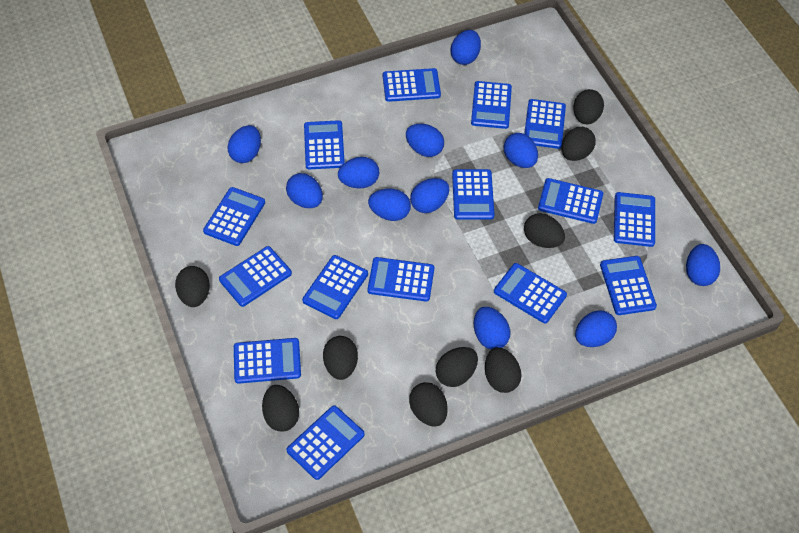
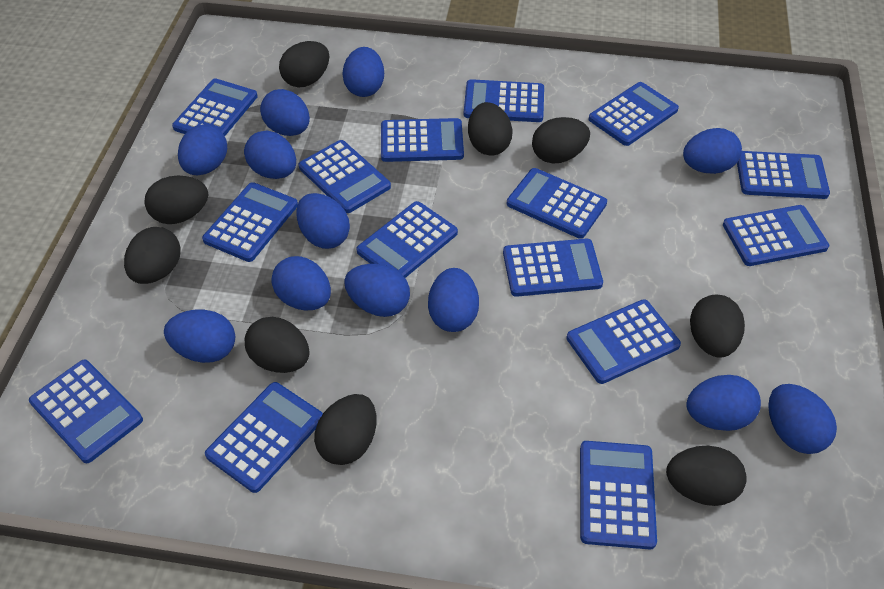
blue egg: [227,125,261,163] [286,173,323,208] [338,157,379,189] [368,189,411,221] [406,124,444,157] [410,178,449,213] [450,30,481,65] [474,307,511,350] [504,133,538,168] [575,310,617,347] [686,244,720,286] = 11 -> [164,310,235,363] [178,124,227,176] [244,131,296,179] [260,89,310,136] [272,256,331,311] [296,193,350,249] [342,47,384,97] [344,264,410,317] [428,268,479,332] [683,128,742,174] [686,375,761,431] [768,384,837,454] = 12

